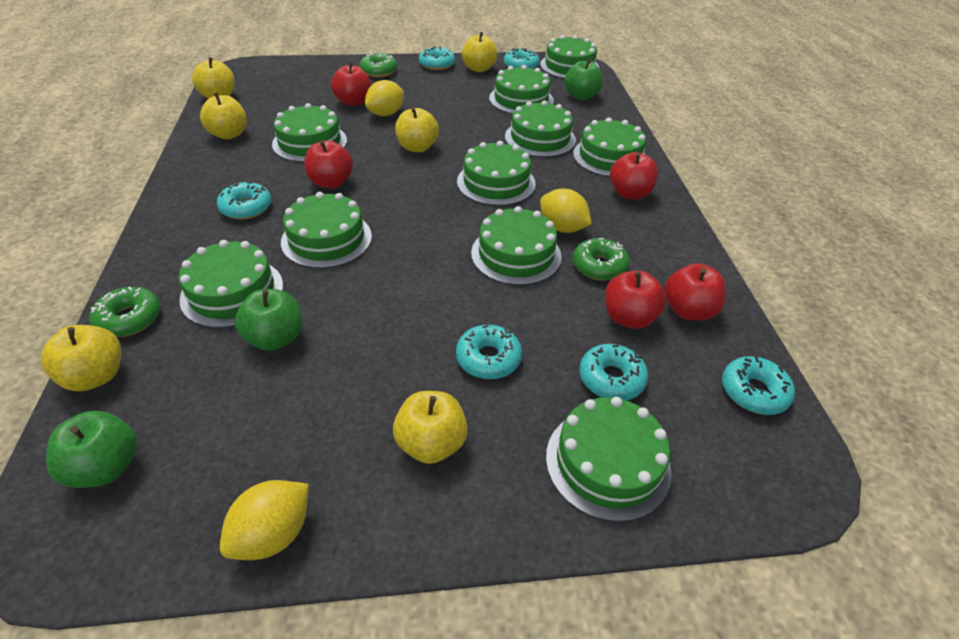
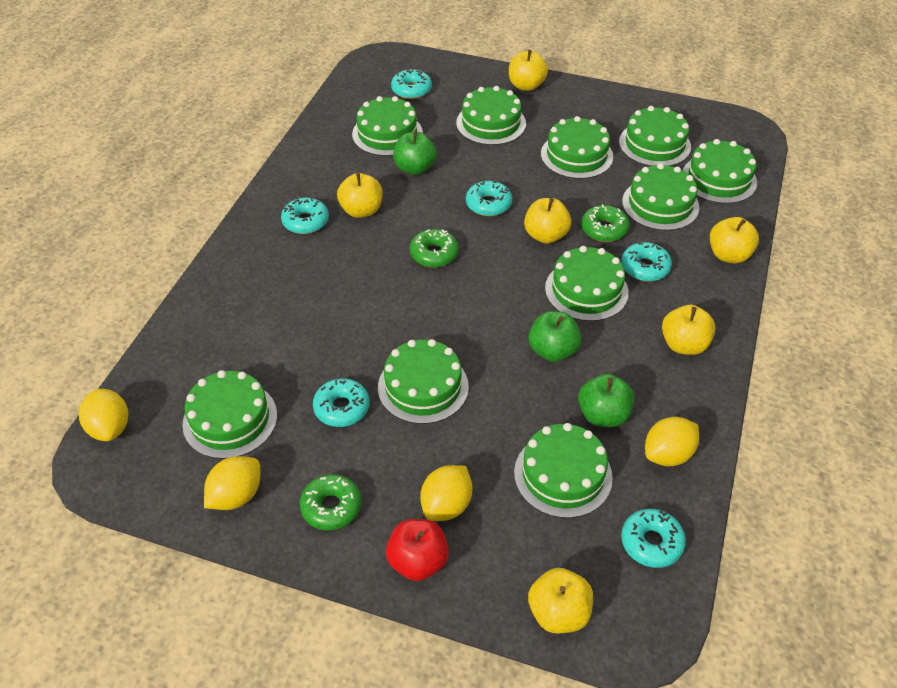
red apple: [304,140,353,188] [331,62,371,106] [605,270,666,329] [610,152,658,200] [665,263,726,321] = 5 -> [386,519,449,581] = 1
yellow lemon: [220,480,309,560] [365,80,404,116] [540,189,591,233] = 3 -> [79,389,128,441] [204,456,260,510] [420,465,473,521] [645,417,699,466] = 4

